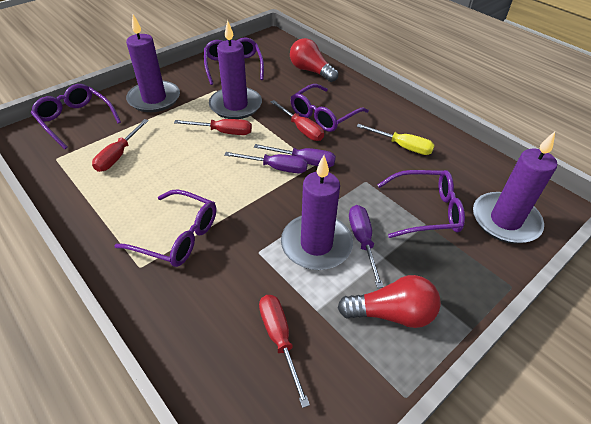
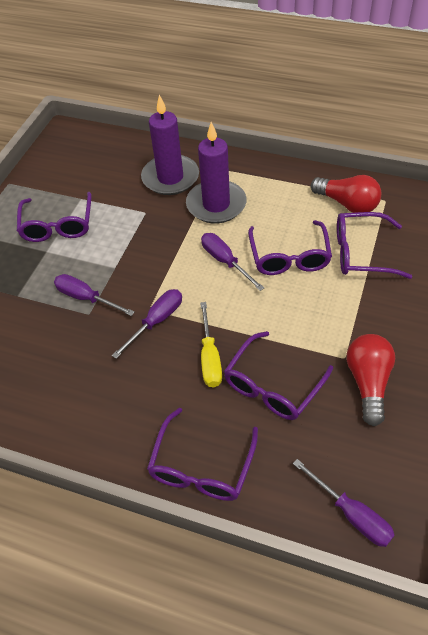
purple candle: [126,14,180,112] [209,20,262,119] [281,155,353,270] [473,132,557,244] = 4 -> [141,95,199,195] [186,122,246,223] = 2
purple screwdriver: [224,152,308,173] [254,144,336,168] [349,205,384,288] = 3 -> [54,274,135,316] [112,289,182,359] [201,233,264,291] [293,459,395,547] = 4
red screwdriver: [92,119,149,172] [174,119,252,135] [259,295,310,408] [270,100,324,141] = 4 -> none = 0

